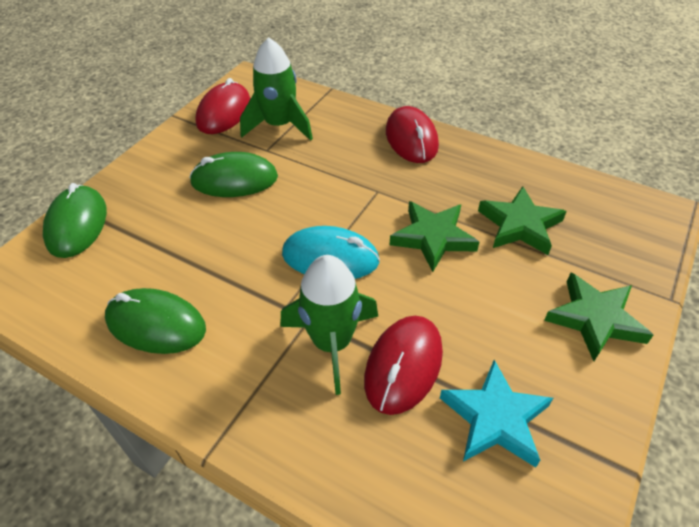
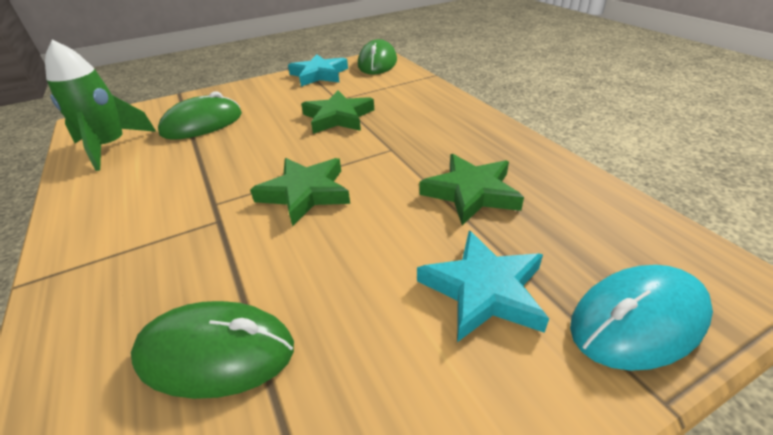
green rocket: [240,37,313,141] [280,255,378,395] = 2 -> [45,40,156,171] = 1
red mouse: [195,78,251,134] [364,316,443,415] [386,106,439,163] = 3 -> none = 0
turquoise star: [440,360,553,467] = 1 -> [288,54,348,87] [417,231,549,342] = 2

